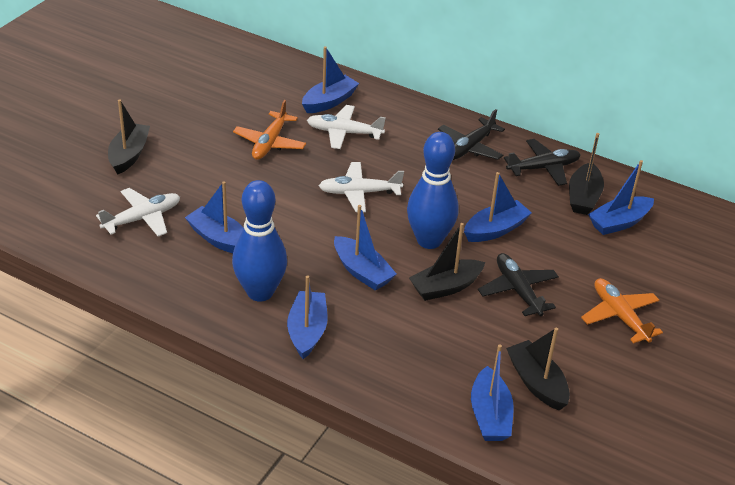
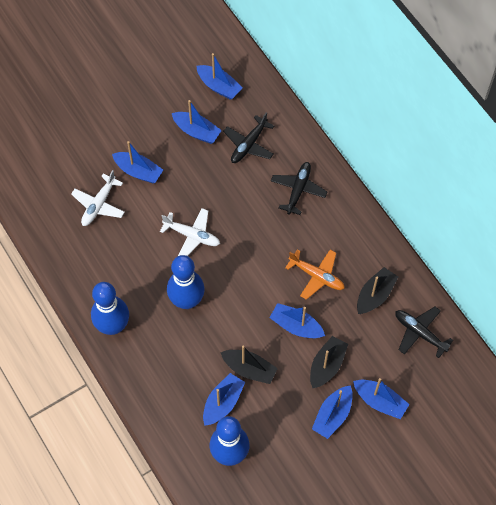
black boat: [108,100,150,175] [409,223,485,301] [506,328,570,411] [569,133,604,215] = 4 -> [220,346,278,384] [310,336,348,388] [357,267,398,314] = 3
blue bowling pin: [232,180,287,302] [407,132,459,249] = 2 -> [91,282,129,335] [167,255,205,309] [210,416,250,466] = 3
orange plane: [233,100,306,160] [581,278,663,344] = 2 -> [285,249,345,300] = 1
white plane: [96,188,180,236] [307,105,386,149] [319,162,404,212] = 3 -> [71,170,125,226] [160,208,220,257] = 2

